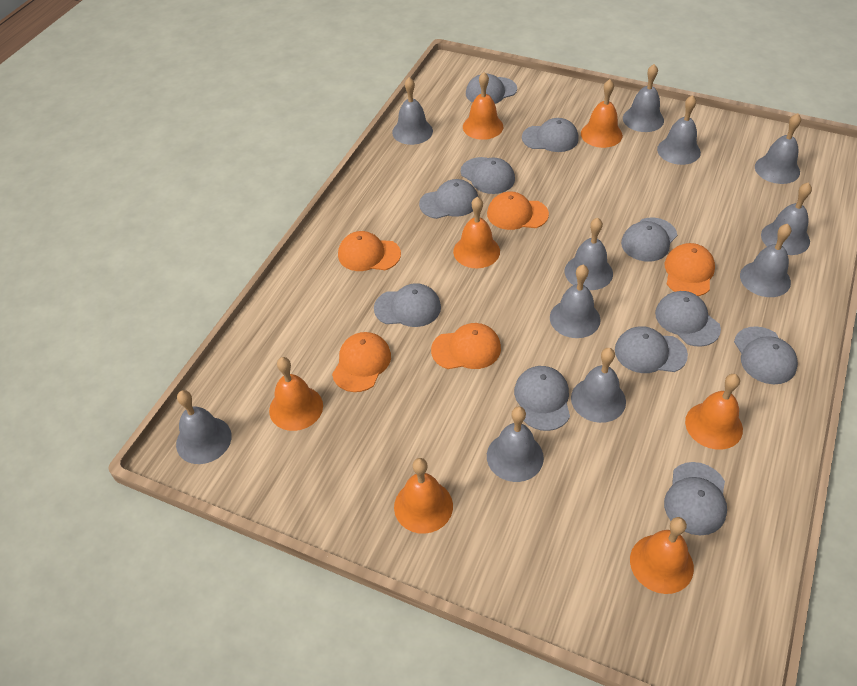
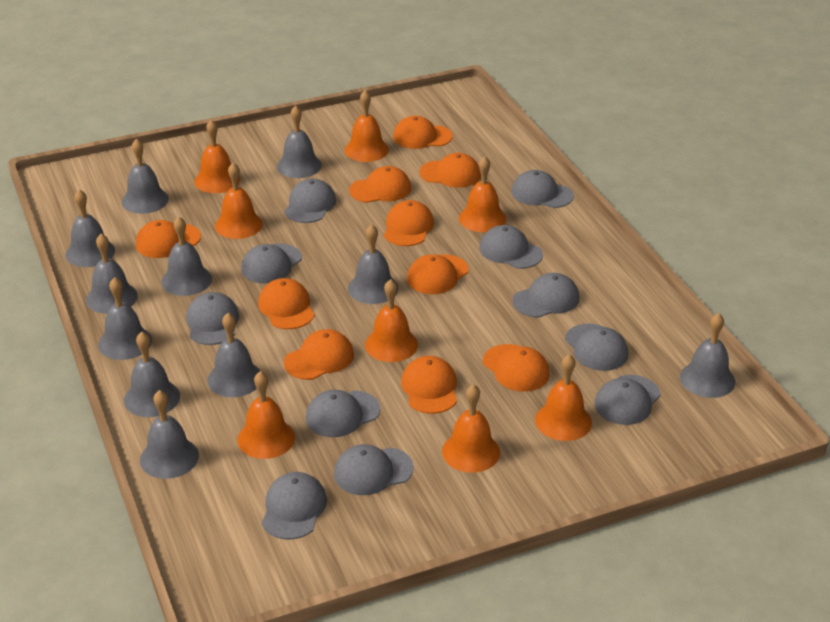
orange bell: [269,357,323,431] [394,458,453,534] [453,197,500,268] [463,72,503,140] [581,79,623,148] [630,517,694,594] [685,374,743,450] = 7 -> [194,120,240,193] [215,163,263,239] [237,371,295,459] [345,90,389,162] [365,279,418,362] [442,384,500,473] [459,157,506,232] [535,354,592,441] = 8
orange cap: [332,332,391,392] [338,231,401,271] [431,323,501,369] [487,191,549,230] [664,243,715,296] = 5 -> [136,220,201,258] [258,278,315,329] [284,329,354,380] [349,166,411,203] [384,200,434,246] [393,116,453,149] [401,356,457,414] [407,254,469,294] [419,153,481,188] [483,344,550,391] = 10

